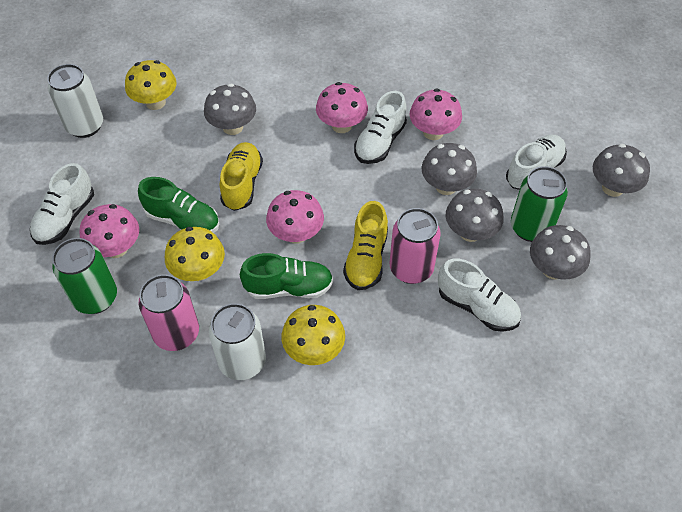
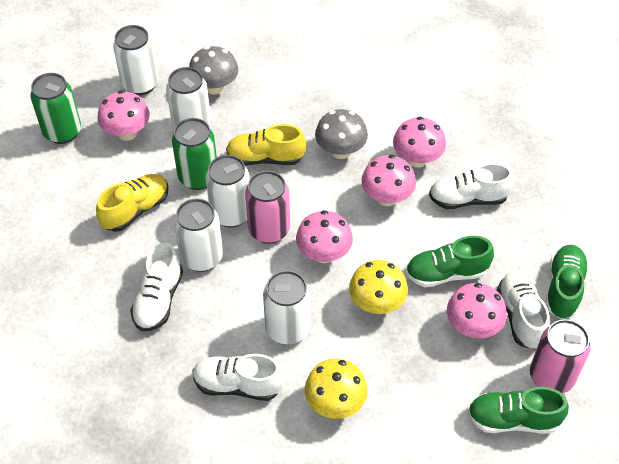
green shoe: [138,177,219,233] [240,253,333,299] = 2 -> [406,236,494,287] [467,387,569,434] [545,245,589,319] = 3
grey mushroom: [204,83,256,135] [422,143,477,195] [446,188,503,242] [530,225,591,280] [593,144,650,197] = 5 -> [189,46,238,95] [315,109,368,159] = 2
pink mushroom: [79,204,139,258] [266,190,324,244] [316,82,368,133] [409,89,462,140] = 4 -> [98,90,150,141] [296,210,353,263] [361,155,416,206] [393,117,446,168] [447,283,507,338] = 5
white can: [47,64,103,138] [209,303,266,380] = 2 -> [113,25,159,95] [166,67,211,129] [174,198,223,272] [206,155,250,228] [263,270,311,344] = 5
yellow mushroom: [125,60,177,110] [165,227,225,281] [282,305,345,365] = 3 -> [305,359,368,419] [349,260,408,314] = 2

